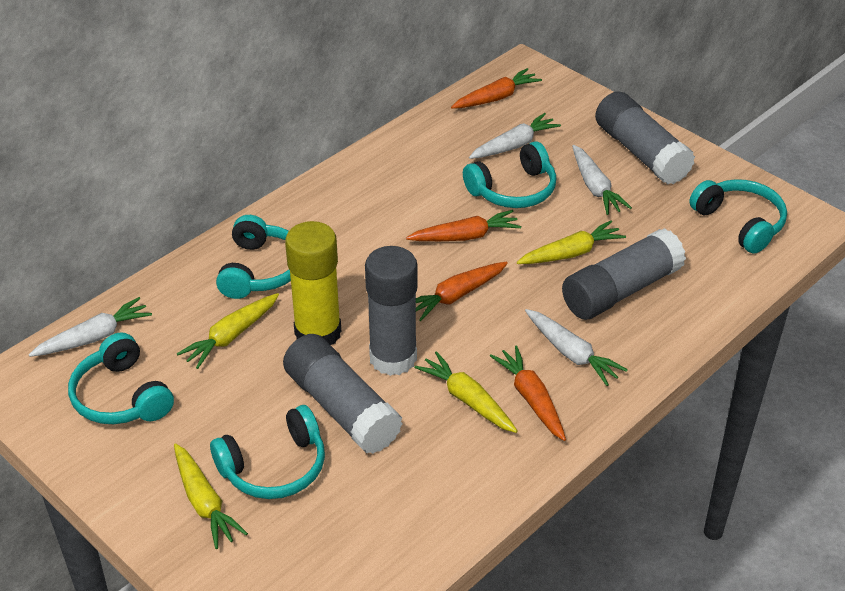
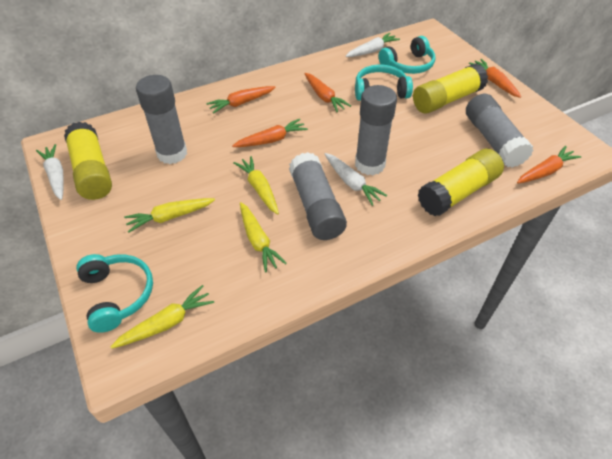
orange carrot: [406,210,521,241] [416,262,508,321] [451,68,542,109] [490,346,566,441] = 4 -> [206,86,276,114] [232,119,308,147] [304,73,351,112] [469,59,521,98] [517,146,582,183] = 5
turquoise headphones: [68,332,174,424] [210,405,325,499] [216,215,291,299] [463,141,556,208] [689,179,787,254] = 5 -> [76,254,153,333] [355,65,413,101] [379,36,435,74] = 3
white carrot: [29,297,152,357] [469,113,561,159] [525,309,628,386] [572,145,632,215] = 4 -> [36,144,64,200] [325,153,388,206] [346,33,400,57] = 3
yellow glue stick: [285,221,341,345] = 1 -> [64,122,112,200] [413,64,488,114] [418,149,504,216] = 3

